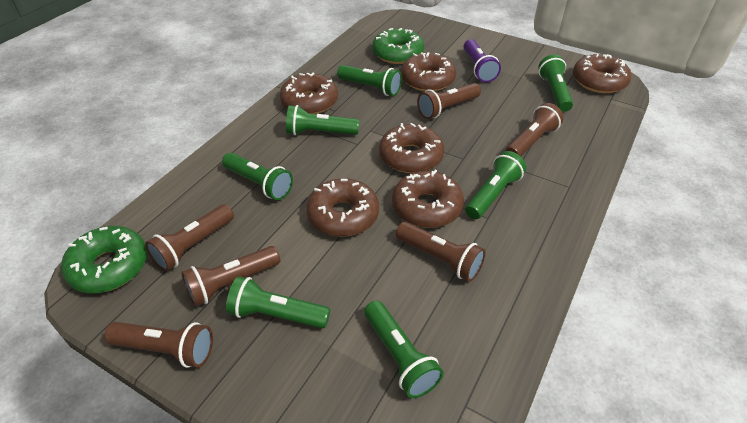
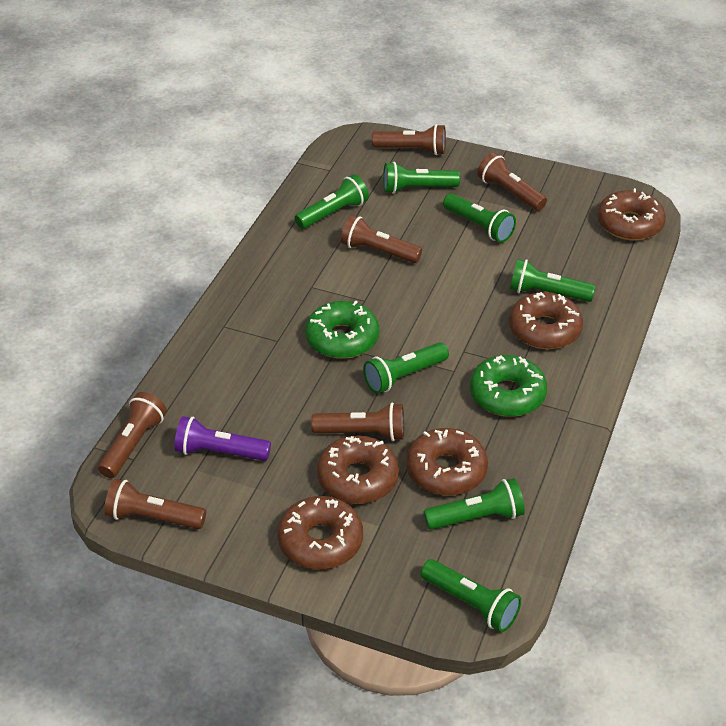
brown donut: [280,73,338,114] [306,178,379,237] [379,123,444,173] [392,170,464,228] [401,52,456,91] [573,54,632,93] = 6 -> [277,496,363,569] [317,435,399,504] [406,428,488,495] [509,292,583,349] [597,188,666,240] = 5

